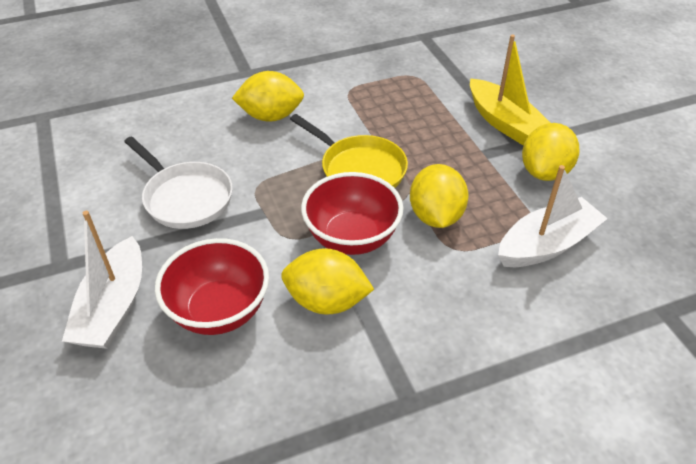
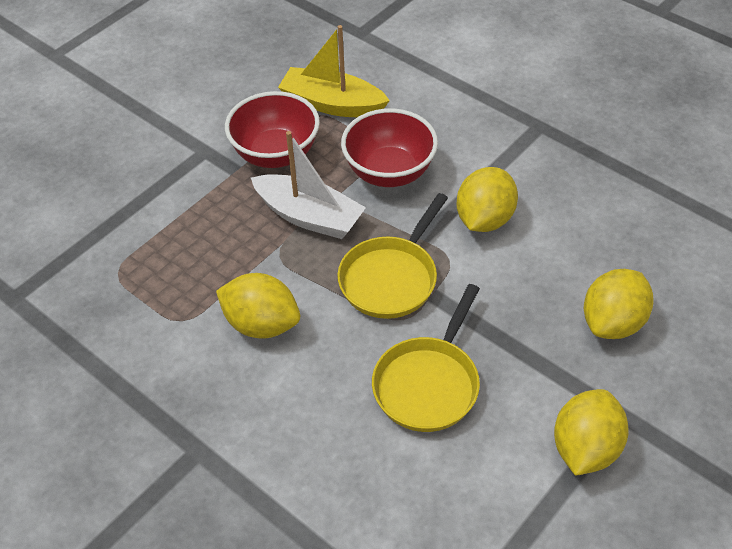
white boat: [62,211,142,349] [498,165,608,267] = 2 -> [251,131,366,239] = 1
white pan: [124,137,233,229] = 1 -> none = 0
yellow pan: [290,114,408,188] = 1 -> [337,193,448,319] [372,284,480,432] = 2

